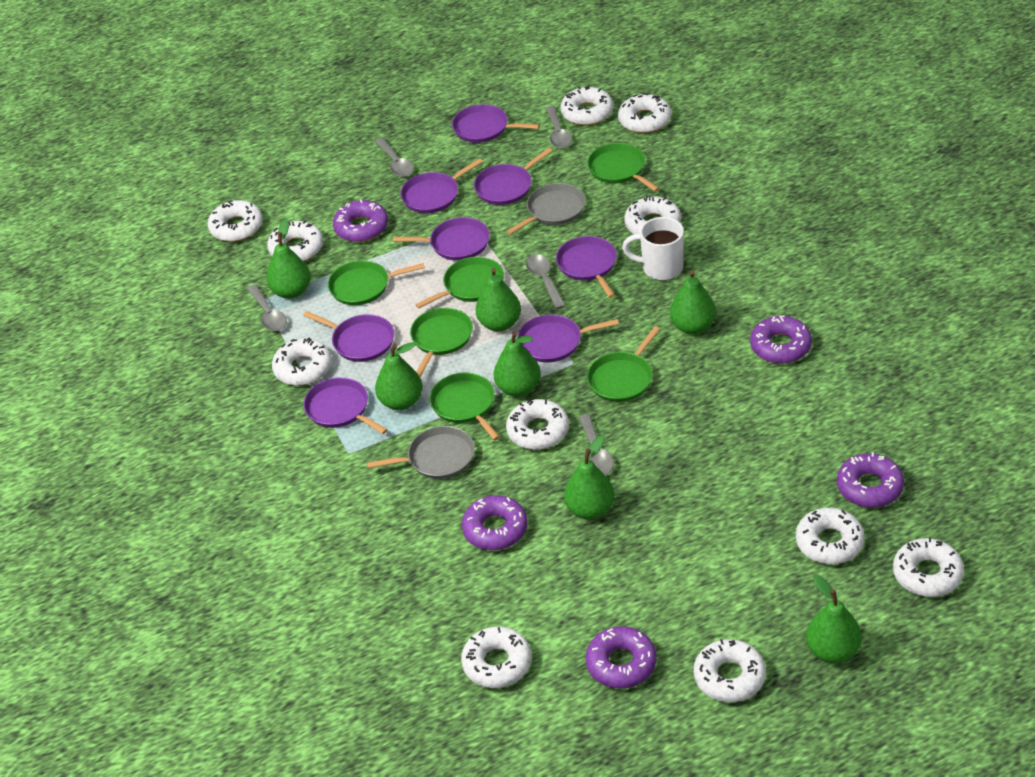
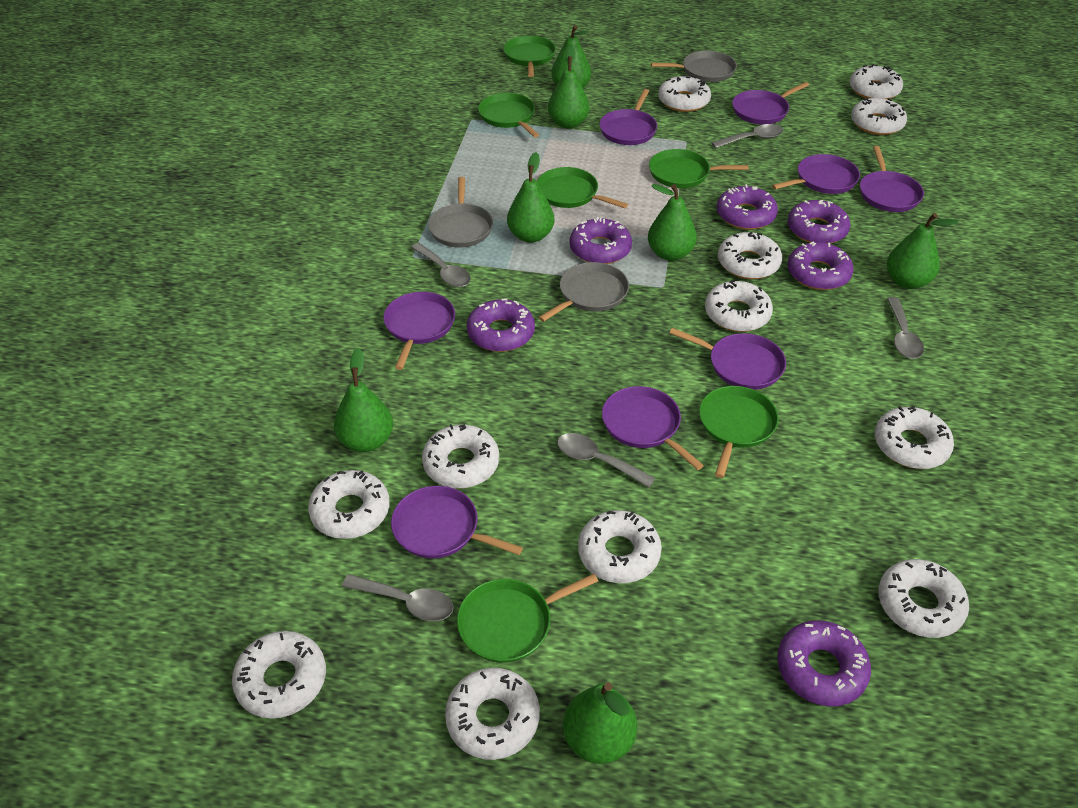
grey pan: [367,426,475,479] [506,183,586,235] = 2 -> [428,177,493,248] [538,262,629,322] [651,51,737,82] = 3
purple donut: [333,200,388,242] [462,495,528,550] [586,626,657,688] [750,316,812,364] [837,452,904,508] = 5 -> [467,299,535,352] [570,217,632,264] [717,184,778,230] [777,620,871,706] [788,200,850,244] [788,242,854,290] = 6
white donut: [208,200,263,242] [267,220,323,262] [272,338,332,386] [461,627,532,688] [506,399,569,450] [561,86,613,125] [618,93,671,133] [624,196,681,234] [694,639,766,702] [796,508,865,564] [893,537,964,597] = 11 -> [232,631,326,719] [308,470,390,539] [422,424,499,488] [445,668,540,760] [578,510,662,583] [658,75,711,112] [705,280,773,332] [718,232,782,279] [849,64,903,99] [851,98,907,135] [875,406,954,469] [878,559,969,638] = 12
white mug: [622,217,684,280] = 1 -> none = 0

